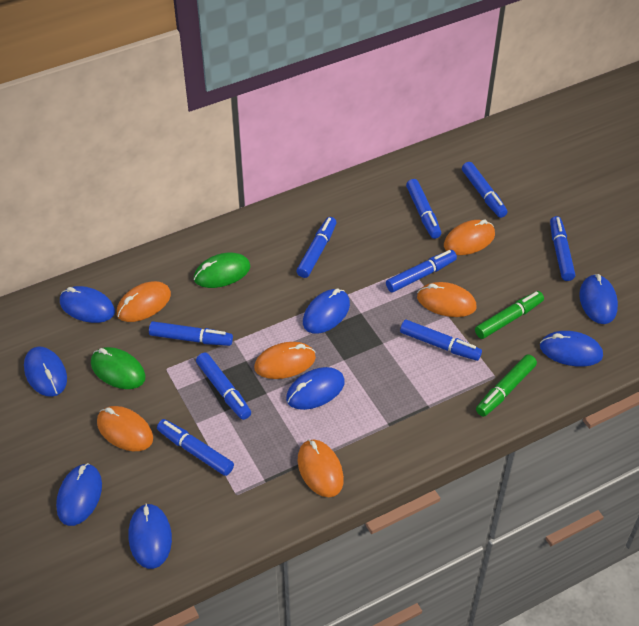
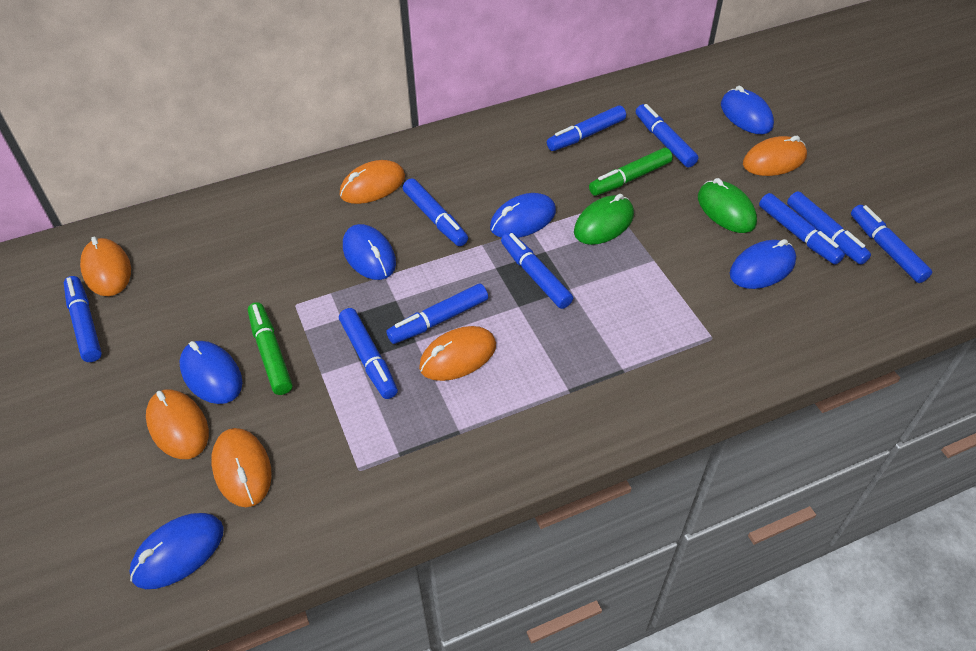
blue marker: [149,321,233,346] [157,419,234,476] [196,352,251,420] [296,217,337,278] [386,250,457,292] [400,320,482,361] [406,179,441,239] [462,162,508,218] [550,216,575,281] = 9 -> [64,276,102,362] [339,308,398,399] [386,284,488,344] [403,178,468,246] [501,232,573,309] [547,106,626,151] [636,104,698,168] [759,193,845,265] [787,191,871,265] [851,205,932,283] = 10
blue mouse: [24,347,67,397] [56,463,102,526] [60,286,115,323] [129,503,172,569] [286,367,345,410] [303,289,350,334] [540,331,603,367] [579,274,618,324] = 8 -> [129,513,224,589] [179,341,243,404] [343,224,396,280] [490,193,556,238] [721,86,774,134] [730,239,796,289] = 6

